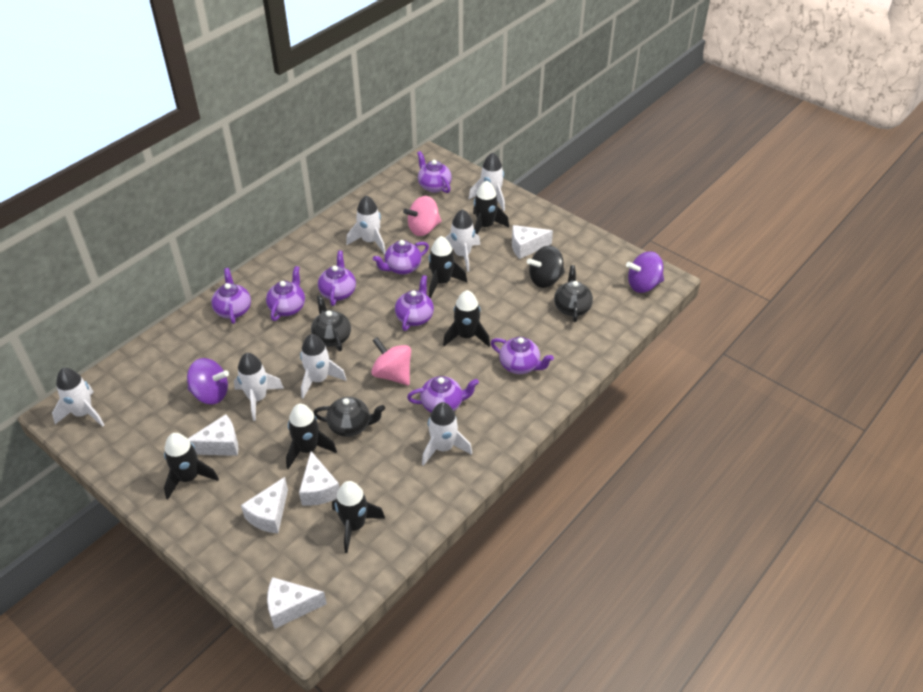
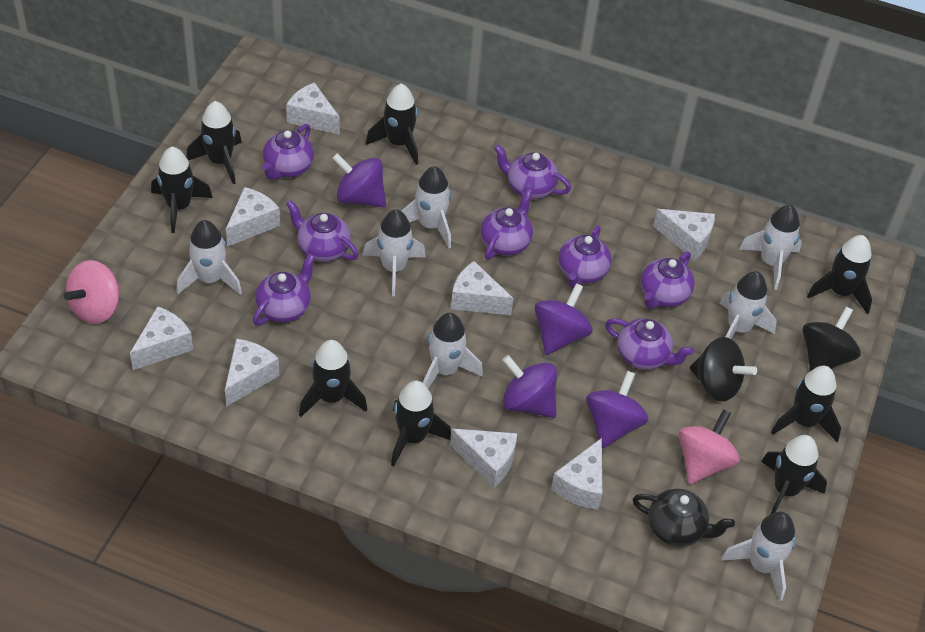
black rocket: [164,433,219,499] [286,404,337,469] [332,481,385,553] [429,236,467,298] [443,290,490,347] [473,180,509,235] = 6 -> [151,147,213,233] [186,101,242,184] [299,340,368,417] [366,83,418,165] [391,381,451,466] [761,435,827,514] [771,366,841,442] [807,235,872,314] = 8
black spinning top: [527,245,565,288] = 1 -> [690,337,757,402] [802,307,861,371] = 2
black teapot: [311,295,351,351] [313,397,385,437] [554,265,593,322] = 3 -> [633,489,735,547] = 1
purple spinning top: [187,358,229,405] [626,251,664,293] = 2 -> [332,153,386,208] [502,355,557,418] [535,283,592,355] [586,371,648,448] = 4
white cheese: [188,414,238,456] [241,477,288,533] [267,577,327,629] [299,451,340,506] [512,225,553,259] = 5 -> [130,306,193,370] [225,339,279,407] [226,187,280,247] [286,82,340,135] [450,429,517,487] [451,261,513,315] [551,438,602,509] [653,209,715,260] = 8

